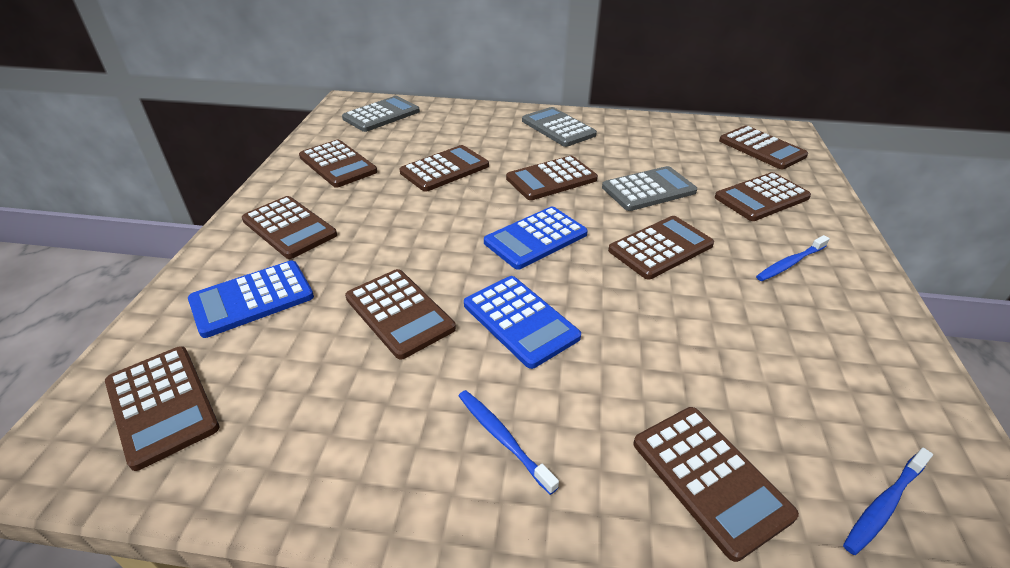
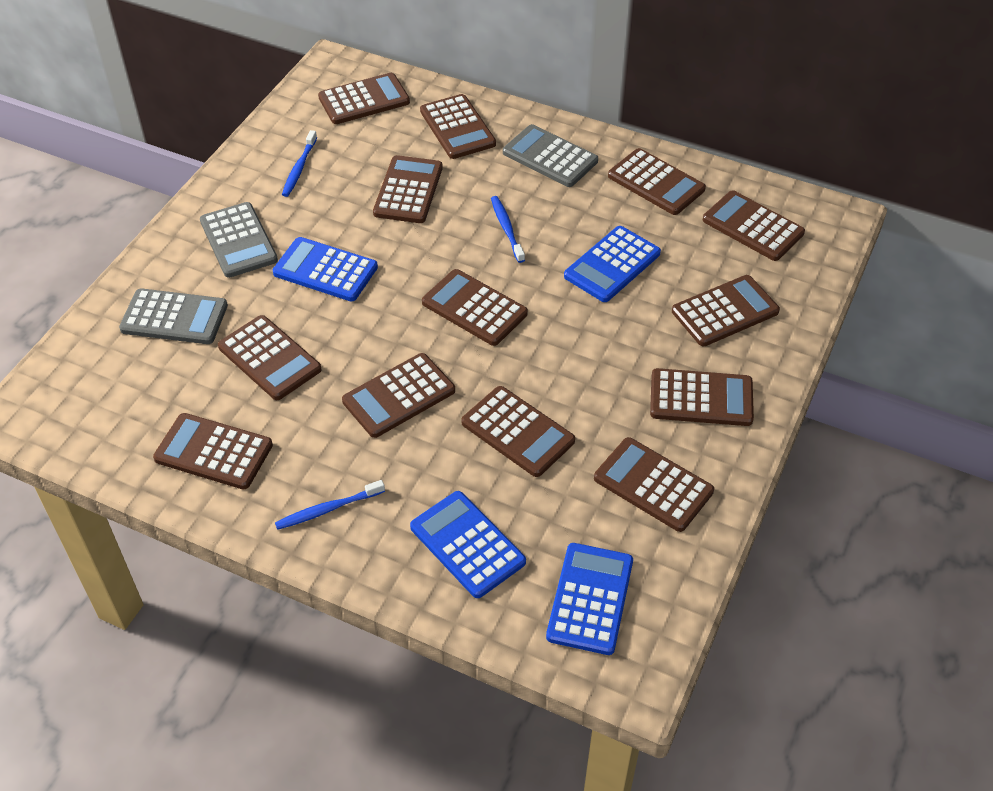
blue calculator: [188,260,314,338] [464,276,581,369] [484,207,588,270] = 3 -> [273,237,378,301] [410,491,526,598] [546,543,633,655] [564,226,661,302] = 4
brown calculator: [105,346,220,471] [242,196,337,259] [299,140,377,188] [345,269,456,360] [400,145,489,192] [506,156,598,200] [608,216,714,280] [633,407,799,562] [715,172,811,221] [719,125,808,169] = 10 -> [153,413,273,490] [218,315,321,400] [318,73,410,124] [342,353,455,438] [373,155,443,223] [420,94,496,159] [422,269,528,346] [461,386,575,477] [594,437,714,532] [608,148,706,215] [650,368,754,426] [672,275,780,346] [703,190,805,261] = 13

